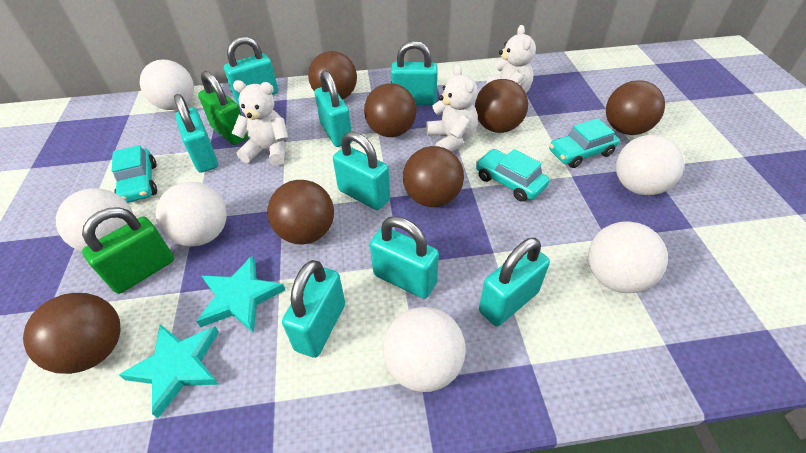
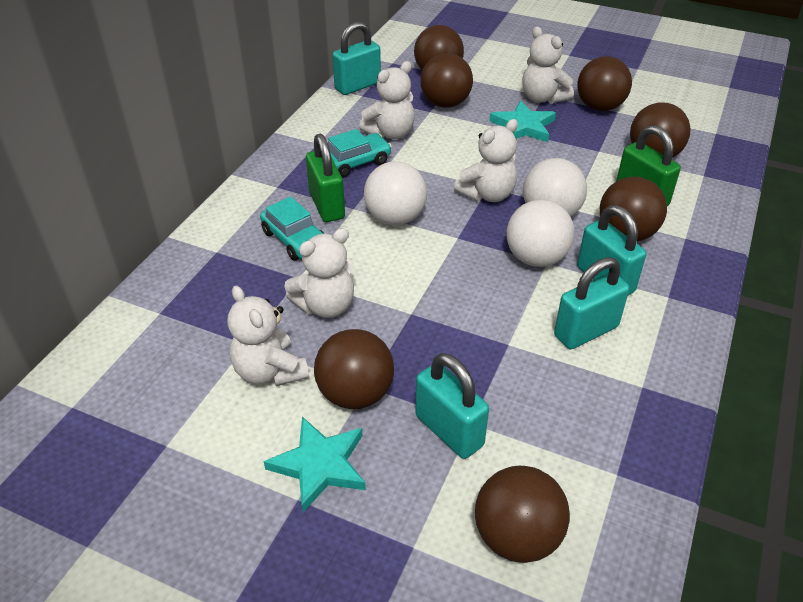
turquoise car: [112,145,157,203] [476,149,549,202] [549,118,619,168] = 3 -> [260,197,324,260] [328,129,392,178] = 2
turquoise padlock: [174,94,218,173] [224,37,278,104] [282,260,345,358] [314,70,352,147] [333,131,390,210] [370,216,439,299] [391,41,438,105] [479,238,550,326] = 8 -> [332,22,381,95] [415,353,489,459] [554,257,629,349] [577,205,646,295] = 4
white ball: [56,188,133,251] [140,59,194,110] [155,182,227,247] [383,307,466,392] [588,221,668,293] [616,135,684,196] = 6 -> [364,161,427,225] [506,200,575,267] [523,158,587,217] = 3
white teddy bear: [232,80,288,166] [426,65,478,152] [487,25,536,93] = 3 -> [228,286,309,386] [284,228,354,318] [359,61,415,139] [454,119,518,202] [523,27,574,104] = 5

